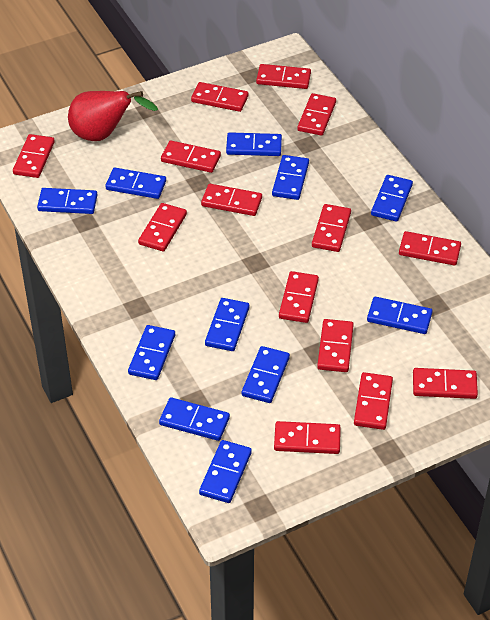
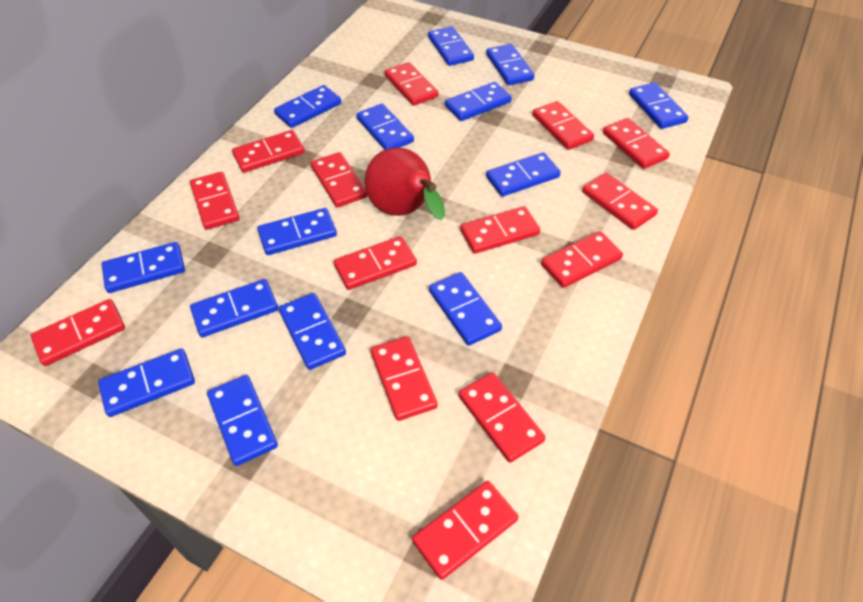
blue domino: [37,188,97,214] [105,168,166,199] [128,325,175,380] [159,397,230,441] [199,440,252,503] [205,298,249,351] [226,132,282,156] [242,346,290,403] [272,155,309,200] [367,297,433,334] [371,175,413,222] = 11 -> [98,348,195,417] [102,242,185,293] [190,279,278,337] [207,375,278,466] [257,208,337,255] [274,85,341,128] [279,293,346,370] [356,104,414,150] [428,26,474,66] [429,272,502,346] [445,82,512,121] [486,44,535,85] [486,152,561,197] [629,82,688,129] = 14

